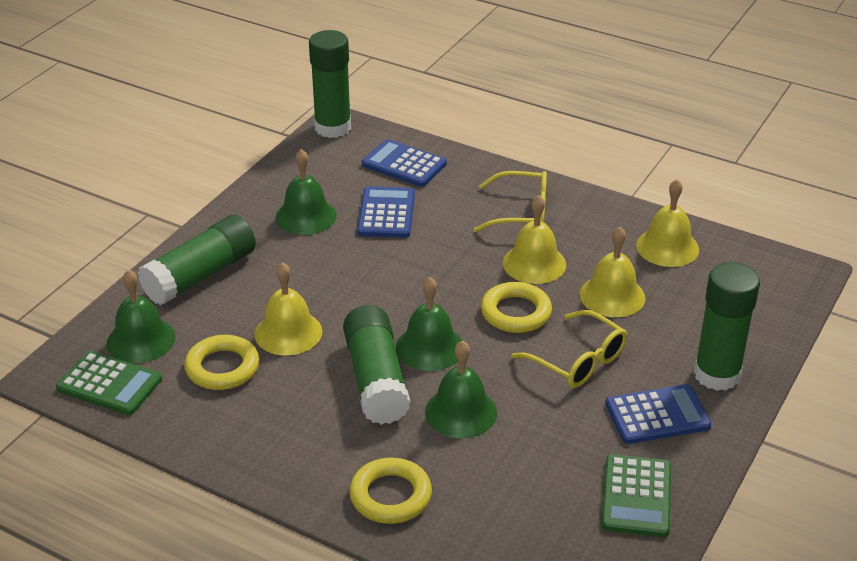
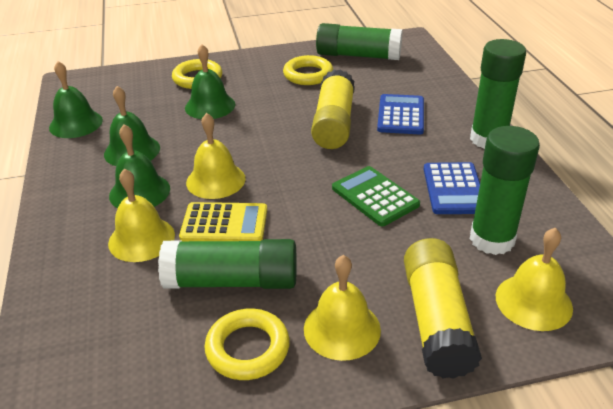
blue calculator: [357,186,415,238] [362,139,447,187] [606,384,712,444] = 3 -> [377,94,424,135] [423,162,480,214] = 2
green calculator: [56,351,162,415] [601,454,671,537] = 2 -> [332,166,420,226] = 1
yellow calculator: none = 0 -> [179,202,267,241] = 1
yellow glasses: [474,171,547,232] [511,310,627,388] = 2 -> none = 0
yellow glue stick: none = 0 -> [311,69,355,149] [404,238,482,379] = 2

